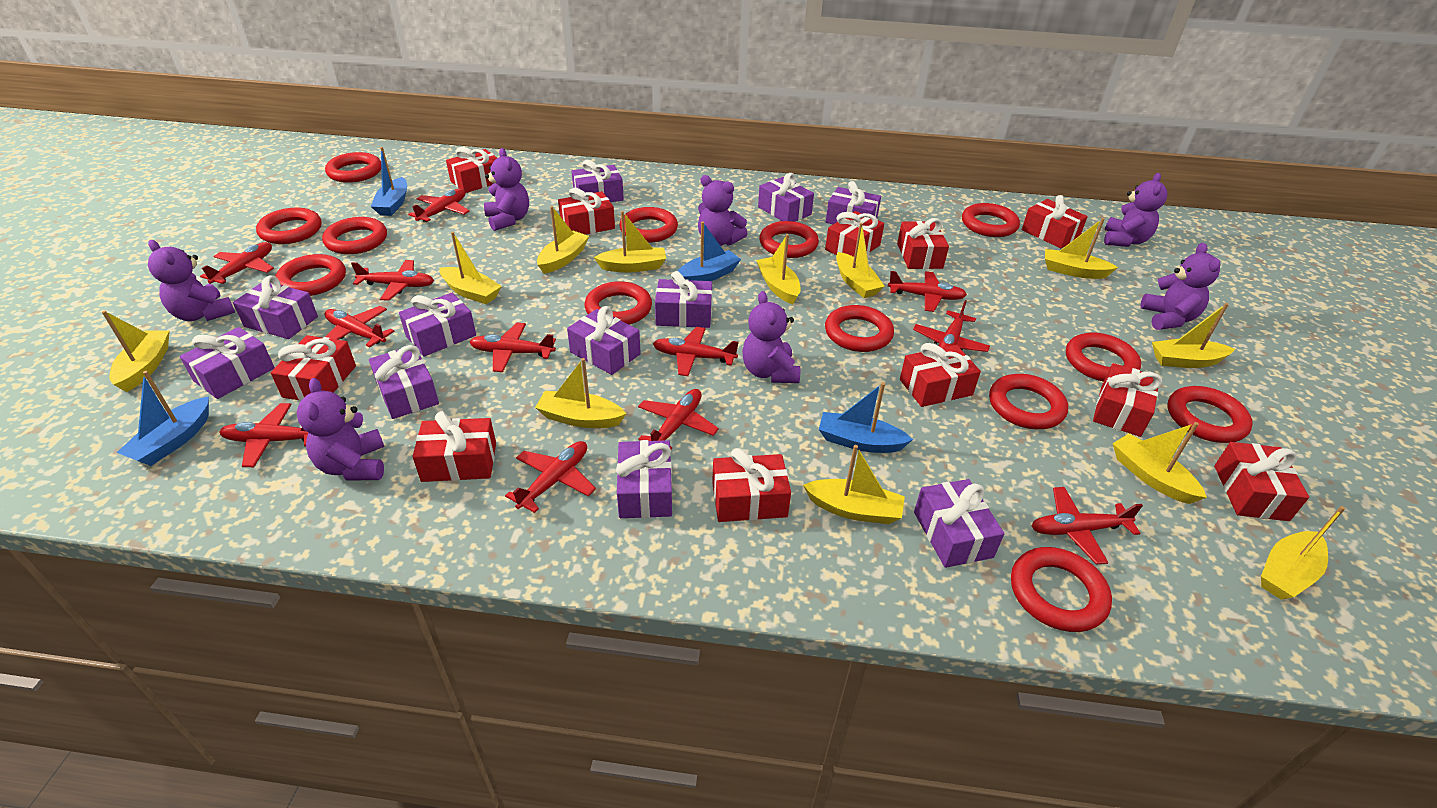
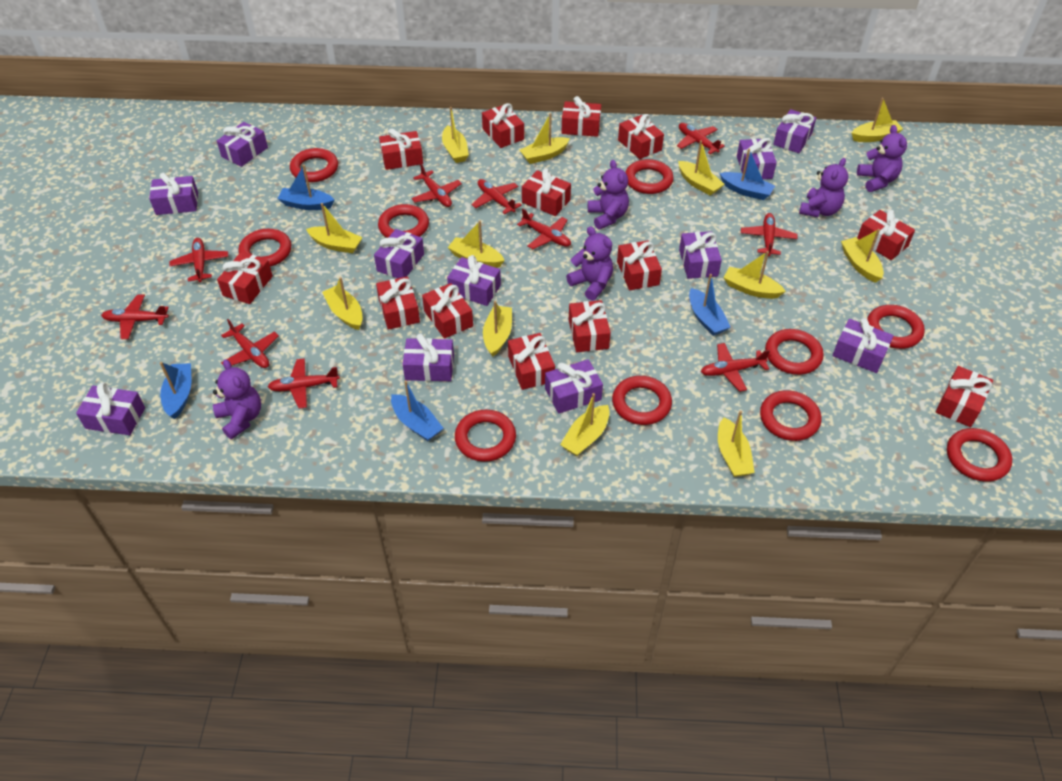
blue boat: [116,371,209,466] [371,147,407,216] [678,221,741,281] [819,382,913,453] = 4 -> [160,362,191,419] [277,165,334,210] [391,380,443,441] [689,274,731,336] [720,149,775,200] = 5
purple teddy bear: [148,240,235,321] [297,378,385,481] [484,148,529,231] [698,175,748,246] [742,291,800,383] [1104,173,1168,247] [1140,243,1220,330] = 7 -> [213,359,261,440] [566,226,613,301] [588,160,629,229] [799,158,848,217] [857,125,907,192] = 5
red gift: [271,335,356,401] [412,411,496,482] [446,147,497,193] [558,188,615,235] [712,448,791,522] [825,211,884,257] [897,218,949,269] [900,343,981,407] [1022,195,1088,248] [1093,363,1162,437] [1214,442,1309,521] = 11 -> [217,252,273,304] [376,276,420,330] [379,129,423,170] [422,283,473,339] [482,103,524,148] [508,333,555,390] [522,168,571,216] [562,96,601,137] [569,300,611,352] [617,240,662,290] [618,114,664,159] [857,210,915,260] [936,366,993,427] = 13
red plane: [200,242,274,284] [219,403,308,467] [324,306,395,347] [351,260,434,301] [408,189,470,222] [470,323,556,372] [505,441,596,513] [638,389,719,450] [653,327,739,376] [888,271,967,312] [913,300,990,352] [1031,487,1143,565] = 12 -> [101,295,169,339] [169,238,228,282] [221,319,279,368] [268,358,340,409] [411,164,462,207] [471,179,522,214] [517,209,571,249] [677,123,725,154] [701,343,770,392] [741,213,798,256] = 10
red ring: [256,208,322,244] [275,254,346,296] [322,217,387,254] [325,152,381,183] [585,281,652,325] [619,207,678,243] [759,221,819,258] [825,305,894,352] [962,203,1020,237] [989,374,1068,429] [1011,547,1112,632] [1066,333,1141,382] [1168,386,1253,443] = 13 -> [238,229,291,267] [290,148,338,182] [378,204,429,238] [455,410,516,462] [612,376,672,425] [625,159,674,194] [760,390,822,441] [765,329,824,375] [867,305,925,349] [947,428,1012,482] = 10

